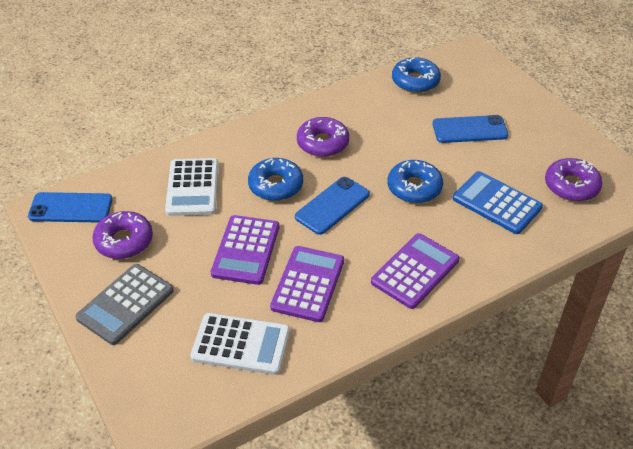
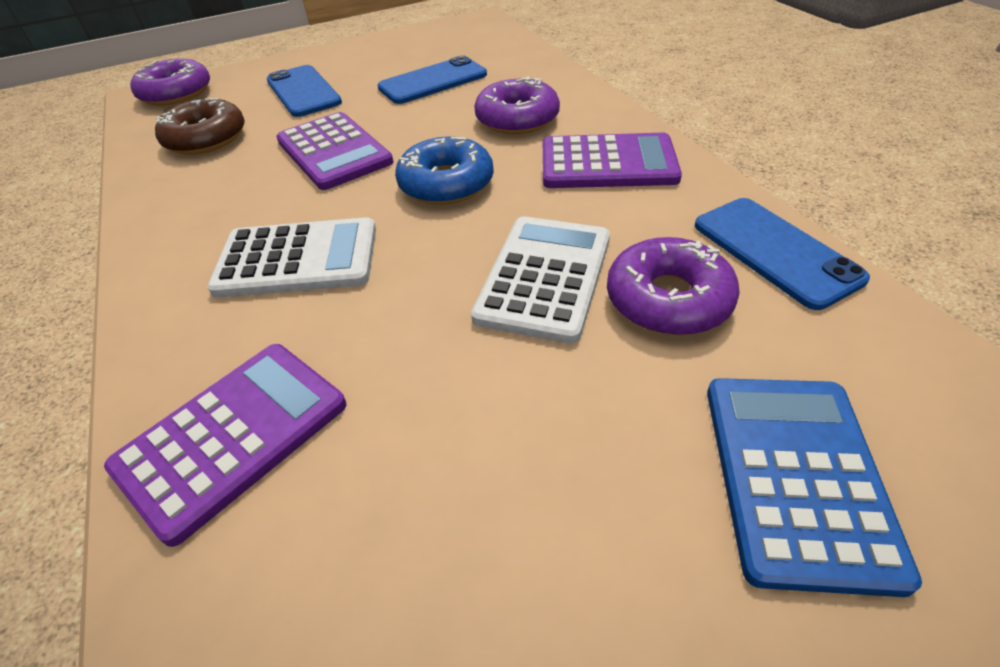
blue donut: [248,158,303,201] [387,160,443,203] [392,57,441,93] = 3 -> [395,137,494,205] = 1
brown donut: none = 0 -> [155,98,245,155] = 1
grey calculator: [76,264,174,345] = 1 -> none = 0

